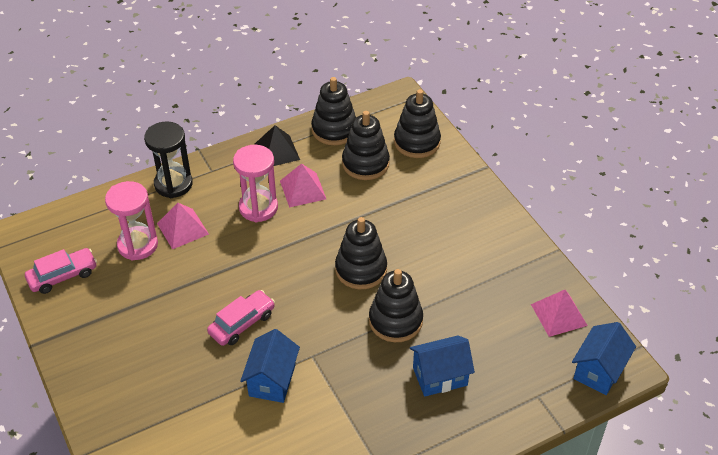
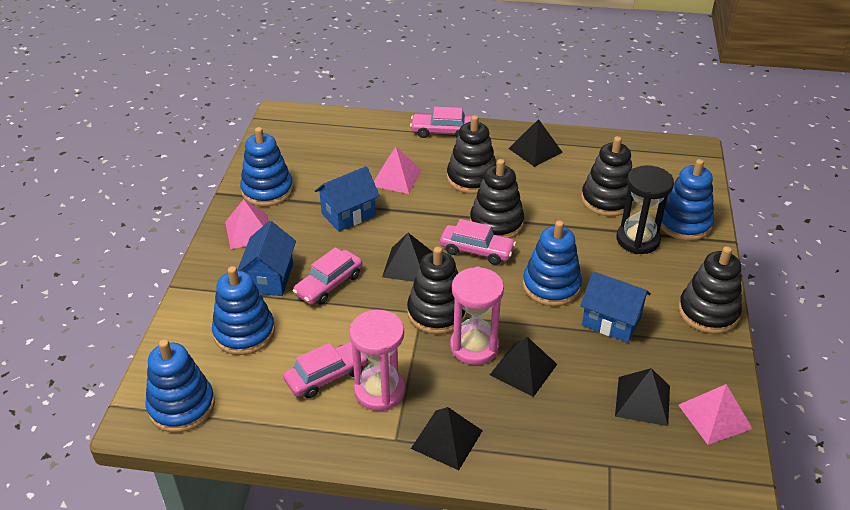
black pyramid: [255,125,300,166] = 1 -> [382,233,432,282] [411,407,483,470] [490,337,557,397] [508,119,563,167] [615,368,670,426] = 5
blue stacking toy: none = 0 -> [146,340,215,432] [212,266,275,355] [240,127,293,206] [523,220,582,306] [660,159,714,241] = 5
pink car: [25,248,97,294] [207,290,275,346] = 2 -> [283,341,368,398] [293,247,362,305] [410,107,472,138] [440,219,516,265] = 4

